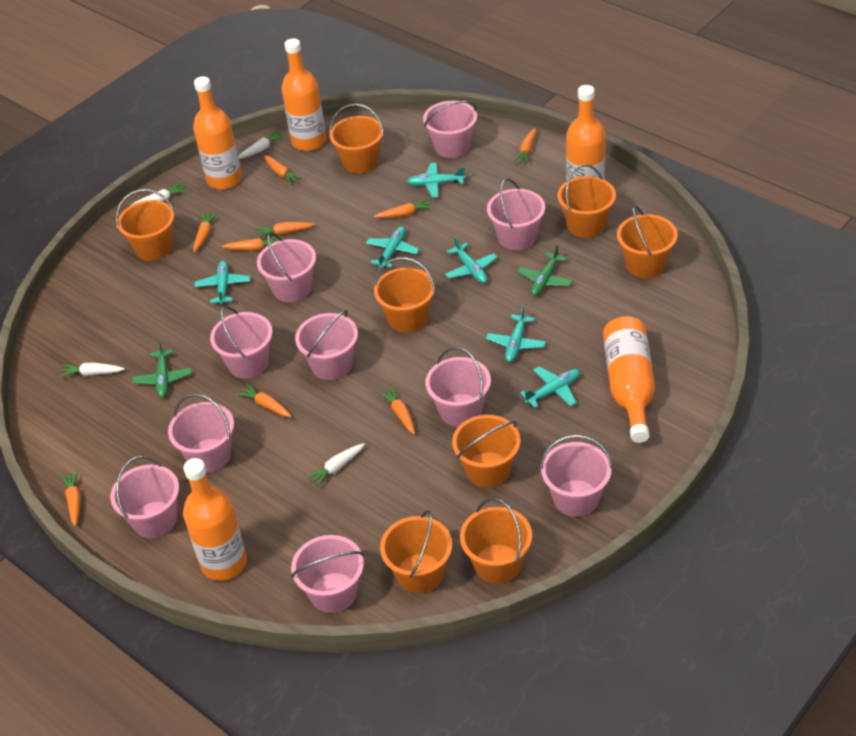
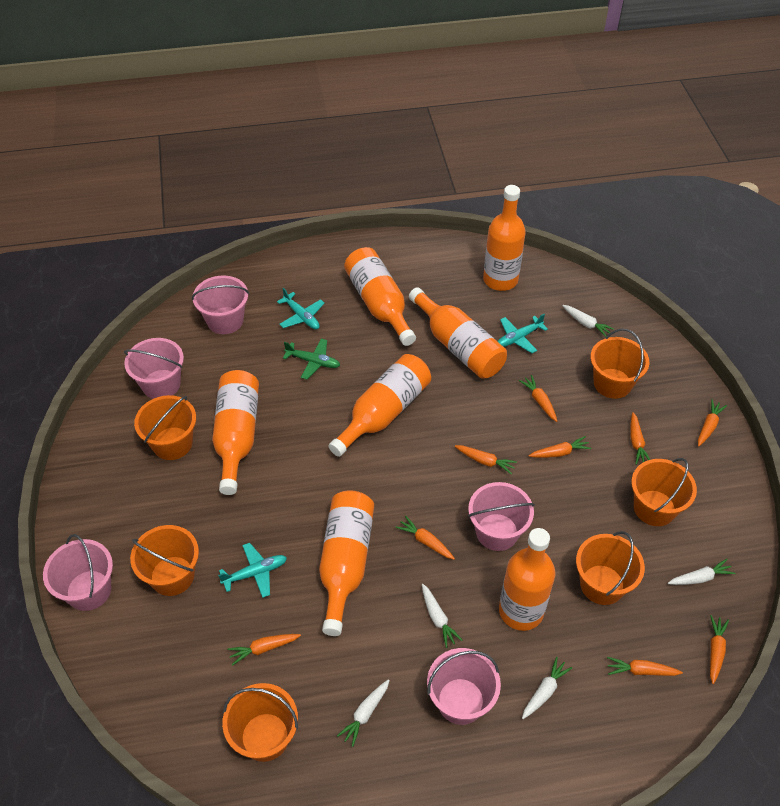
green plane: [132,341,192,398] [517,245,573,296] = 2 -> [283,339,340,380] = 1
orange bottle: [183,458,247,581] [193,76,242,190] [282,38,327,151] [566,85,606,182] [603,316,655,443] = 5 -> [212,370,259,495] [319,490,374,636] [328,354,431,457] [344,247,416,346] [409,287,507,379] [483,185,526,291] [499,528,555,631] = 7
orange bucket: [116,189,175,261] [329,104,384,173] [374,257,435,333] [380,510,452,594] [452,415,521,488] [460,498,532,584] [557,164,616,238] [617,205,678,278] = 8 -> [130,525,199,596] [134,395,196,460] [222,683,298,762] [576,531,645,605] [590,329,649,399] [631,458,697,526] = 6
pink bucket: [110,456,179,538] [168,394,234,473] [210,306,273,378] [257,233,316,302] [291,535,364,613] [295,310,358,380] [423,101,477,158] [425,347,491,427] [487,178,545,250] [540,435,613,517] = 10 -> [43,534,113,611] [124,338,184,399] [192,276,249,334] [427,648,501,725] [468,482,535,551] = 5
turquoise plane: [194,261,250,305] [366,226,420,268] [407,163,465,198] [445,237,498,283] [486,306,546,362] [520,366,580,408] = 6 -> [218,543,287,598] [277,288,325,329] [497,314,548,353] = 3
white carrot: [59,362,125,377] [132,183,187,205] [238,130,285,159] [306,443,365,488] = 4 -> [337,679,390,747] [422,584,462,648] [522,657,572,719] [562,305,614,337] [668,559,736,585] = 5

